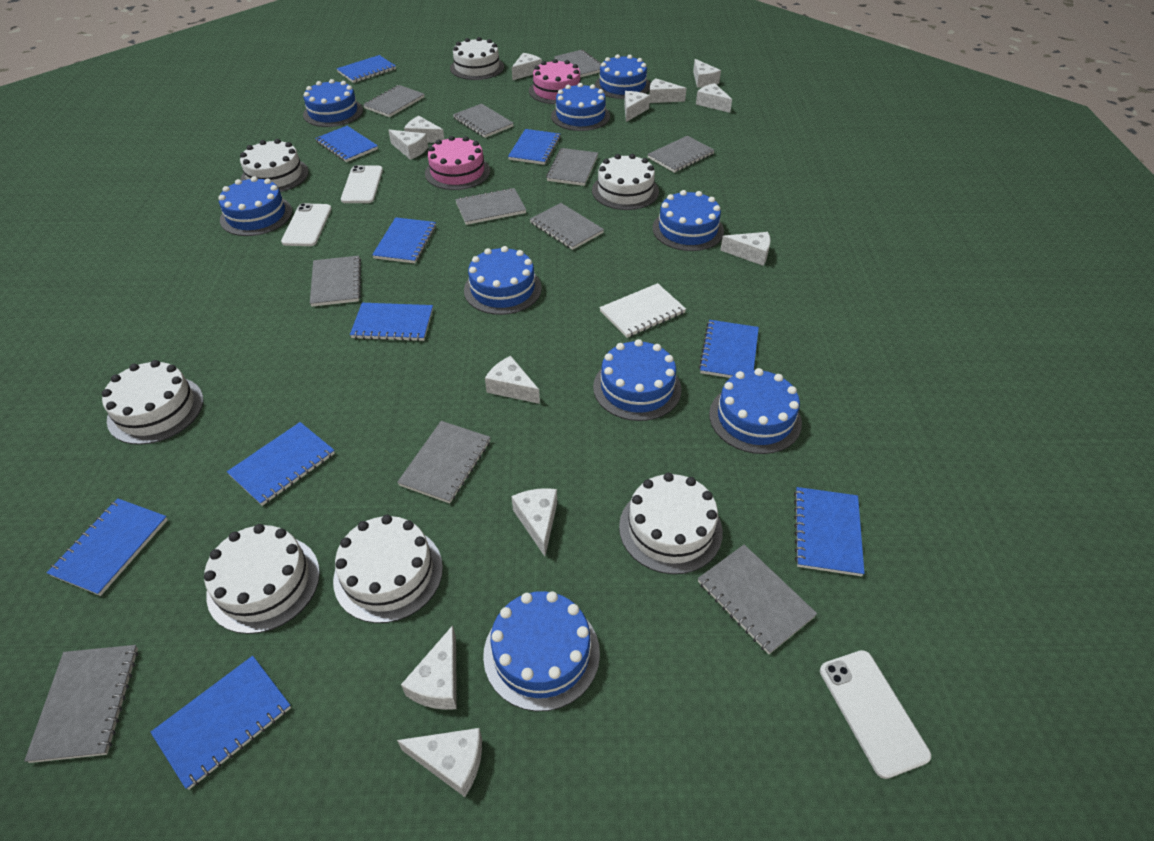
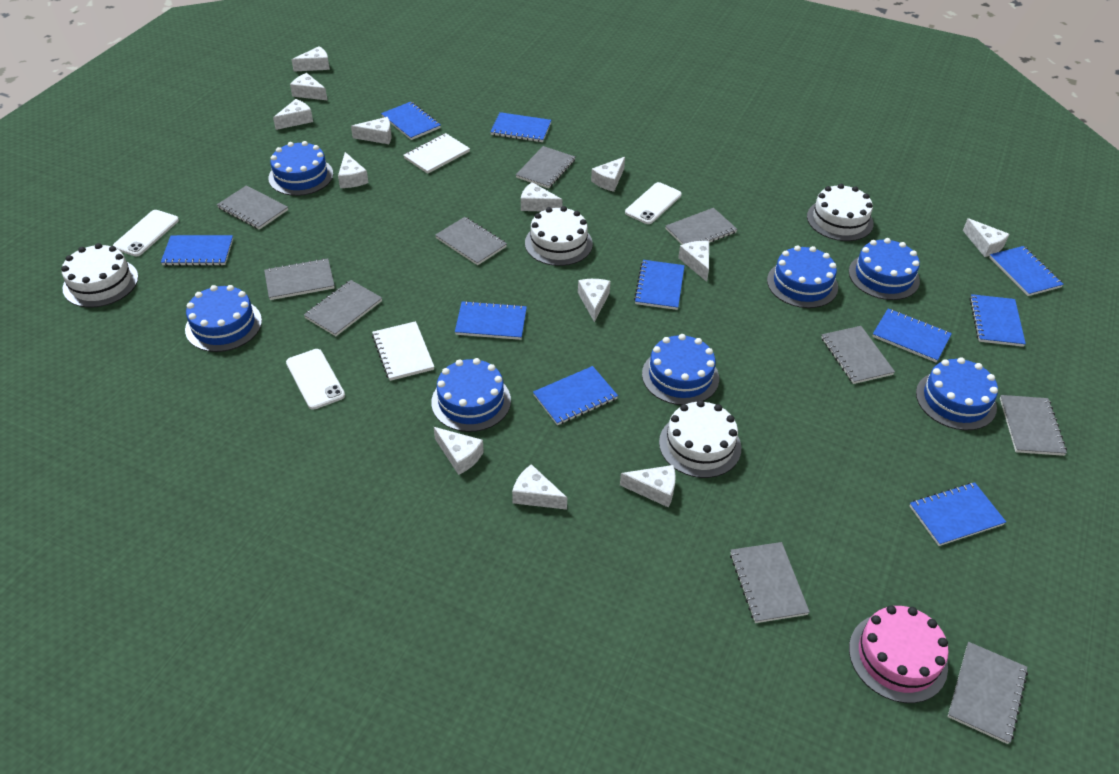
blue cake: [218,176,292,236] [303,79,363,127] [464,246,542,315] [483,591,600,711] [551,83,610,131] [593,339,681,421] [595,54,650,99] [653,190,724,251] [709,368,802,454] = 9 -> [185,285,262,352] [268,141,333,196] [431,358,511,432] [642,334,719,405] [767,245,838,308] [849,238,920,300] [916,357,998,430] = 7
grey notebook: [24,645,138,763] [310,256,361,307] [363,85,424,117] [397,421,491,503] [453,104,513,138] [455,188,526,225] [530,203,604,250] [546,148,598,186] [554,50,601,77] [647,136,715,173] [698,544,817,654] = 11 -> [217,185,288,230] [264,258,335,300] [304,280,382,336] [435,217,507,265] [516,146,575,189] [665,208,738,245] [730,542,810,623] [821,326,895,384] [948,642,1028,744] [1000,395,1067,456] = 10
pink cake: [425,136,490,190] [529,59,581,104] = 2 -> [849,605,949,703] = 1
white cake: [102,360,203,445] [204,524,320,634] [240,139,309,192] [333,515,443,623] [450,37,504,80] [592,154,659,210] [619,473,723,574] = 7 -> [61,243,138,308] [525,206,593,266] [659,400,741,478] [807,184,874,241] = 4
white cheese: [388,130,428,160] [397,728,482,797] [401,625,457,710] [404,116,445,143] [485,356,540,404] [511,488,557,556] [512,53,542,80] [624,91,650,122] [649,78,687,103] [693,59,721,88] [696,83,732,113] [720,232,770,266] = 12 -> [273,99,313,130] [290,73,327,100] [291,46,330,72] [338,152,368,188] [351,117,391,144] [434,427,484,475] [512,464,567,510] [521,182,563,211] [578,279,611,322] [591,157,625,192] [620,465,676,507] [678,241,709,282] [963,218,1009,257] = 13
white notebook: [600,283,686,338] = 1 -> [372,321,434,381] [403,133,470,174] = 2

